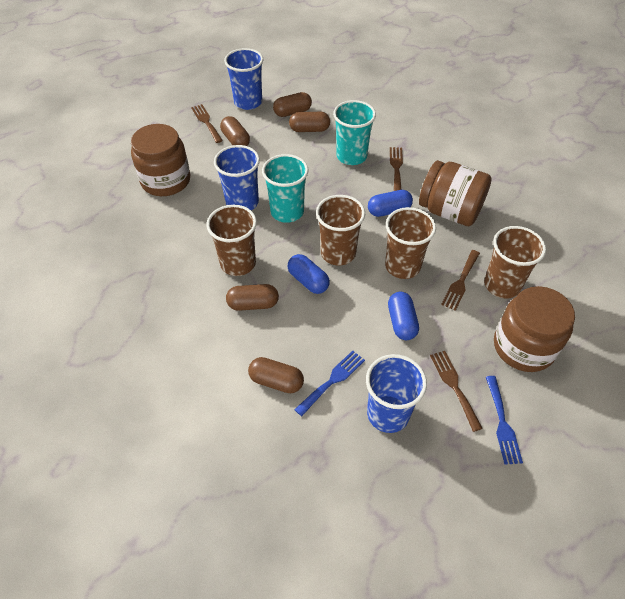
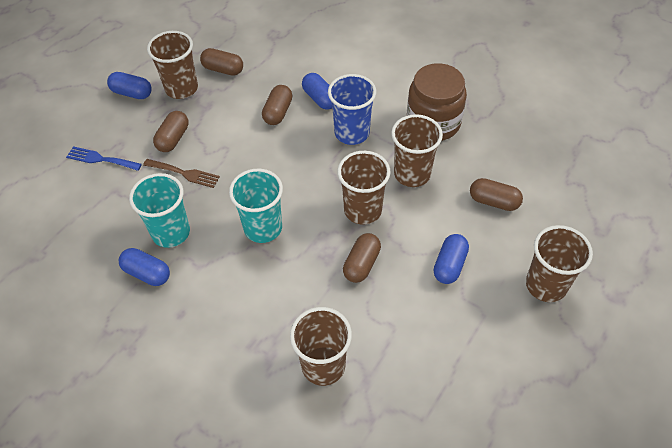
blue capsule: [287,254,330,294] [368,190,413,217] [388,292,419,340] = 3 -> [107,72,152,99] [119,248,170,286] [302,73,332,110] [434,234,469,284] = 4
blue cup: [214,145,260,210] [224,48,263,110] [366,354,427,433] = 3 -> [328,74,376,145] = 1
blue fork: [294,351,365,416] [486,376,523,465] = 2 -> [66,146,142,171] = 1
brown cup: [206,205,257,276] [316,195,365,266] [385,207,436,279] [484,226,546,299] = 4 -> [147,31,198,99] [290,307,352,386] [337,151,391,225] [391,114,443,187] [526,225,593,302] = 5
brown fork: [191,104,223,143] [390,147,403,191] [430,351,483,432] [441,250,480,311] = 4 -> [143,159,220,188] = 1
brown jar: [131,124,190,196] [419,160,492,226] [494,286,575,372] = 3 -> [407,63,467,141] = 1

